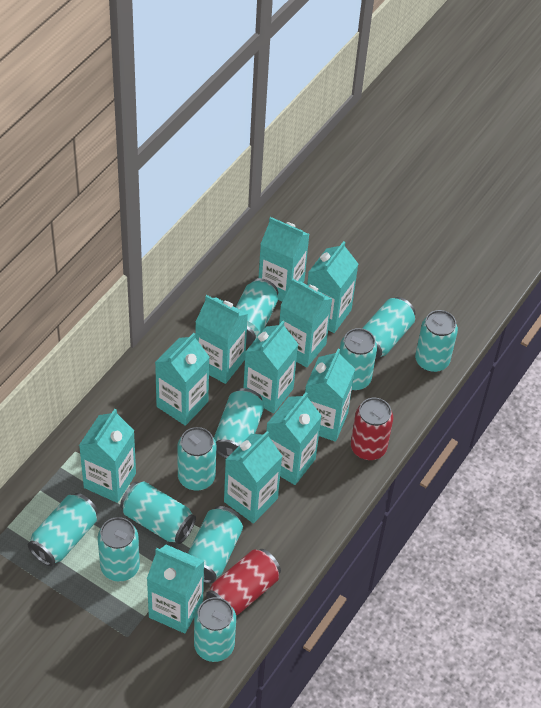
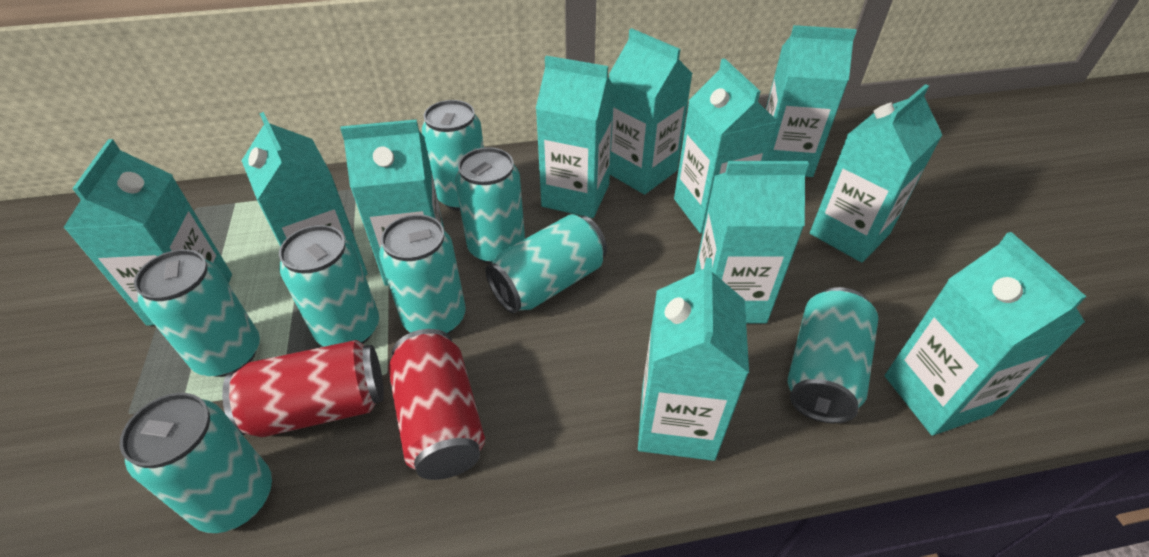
turquoise can: [28,493,98,566] [98,517,140,582] [120,481,196,544] [178,427,216,490] [188,506,243,583] [194,597,236,662] [214,388,264,459] [235,278,278,345] [340,328,377,391] [362,297,415,360] [415,310,458,372] = 11 -> [120,393,272,533] [134,249,260,377] [279,225,379,347] [379,214,466,334] [422,100,484,211] [455,147,525,264] [486,214,607,313] [788,287,879,423] = 8

